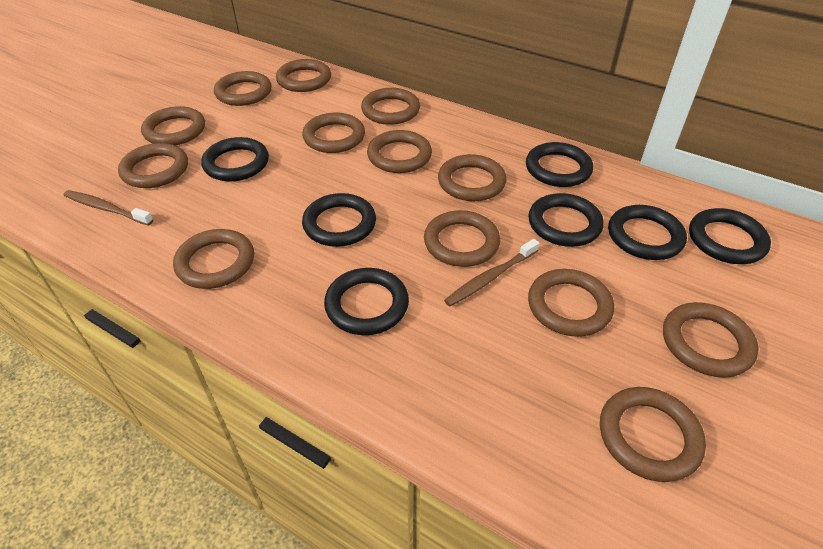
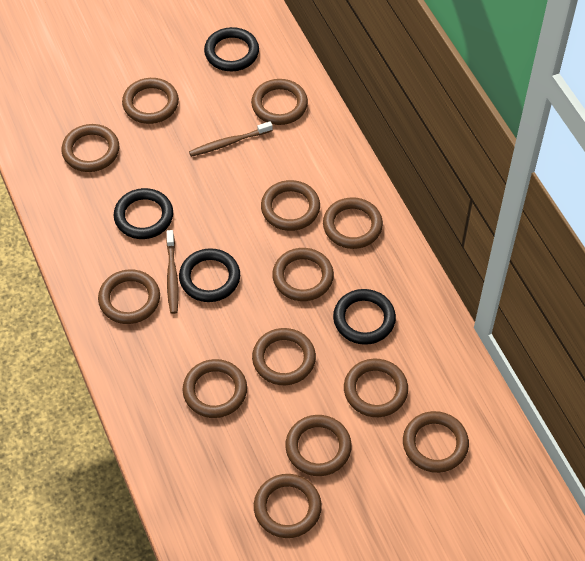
black ring: [201,137,269,181] [302,193,376,247] [324,268,409,335] [526,142,593,187] [528,193,604,247] [608,205,687,260] [689,208,771,264] = 7 -> [114,188,173,239] [179,248,240,302] [204,27,259,71] [333,289,396,345] = 4

